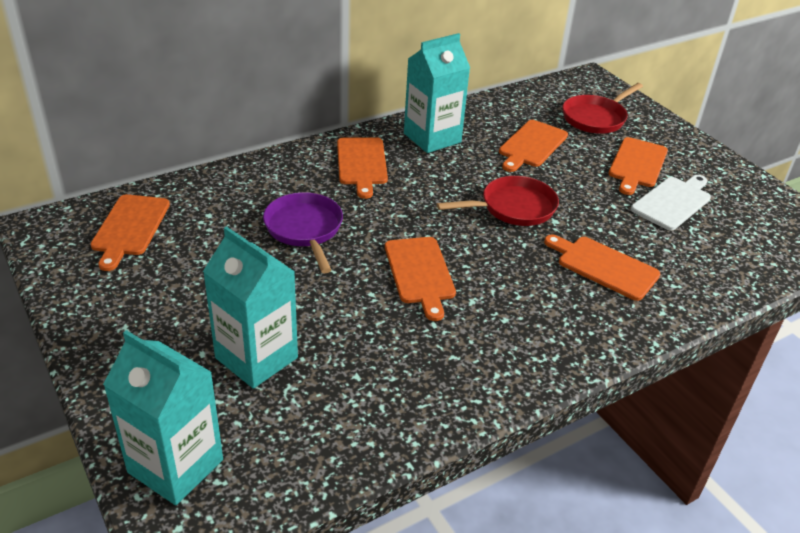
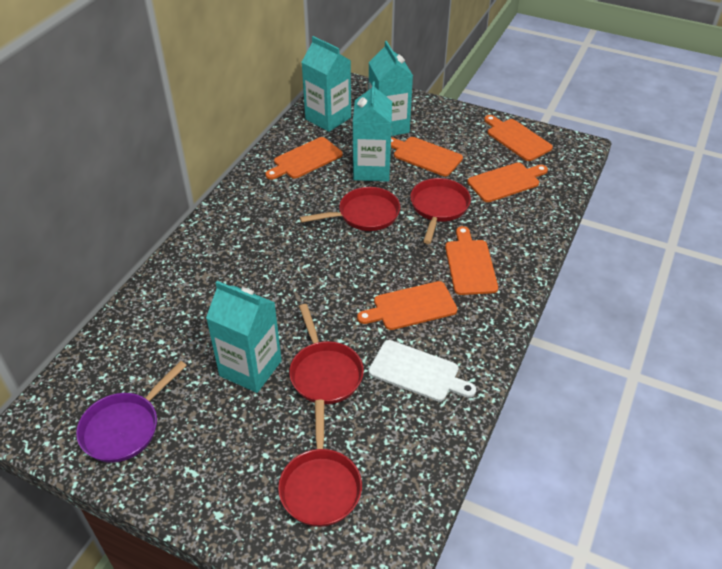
red pan: [437,176,559,226] [562,83,643,134] = 2 -> [278,400,362,527] [289,304,364,404] [300,187,400,231] [410,178,471,244] = 4
turquoise carton: [103,330,223,505] [203,226,298,389] [404,33,470,153] = 3 -> [206,281,282,393] [302,36,351,132] [353,81,392,182] [369,41,413,136] = 4

